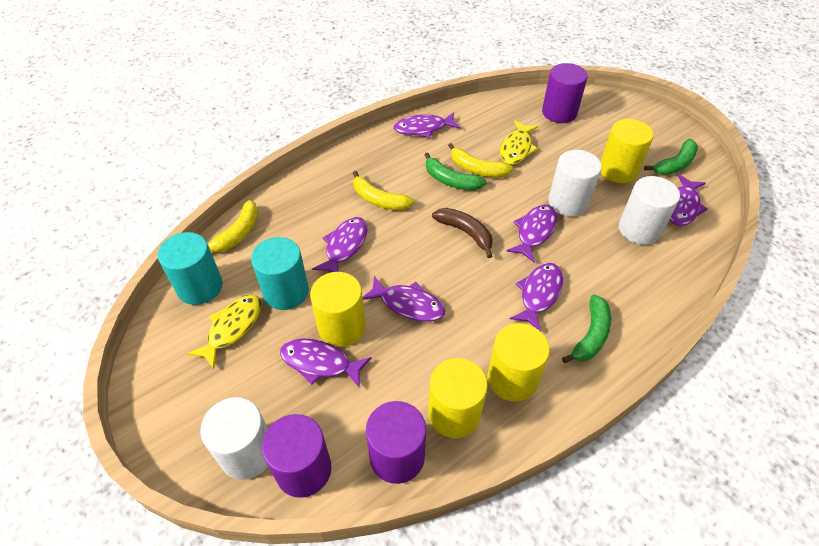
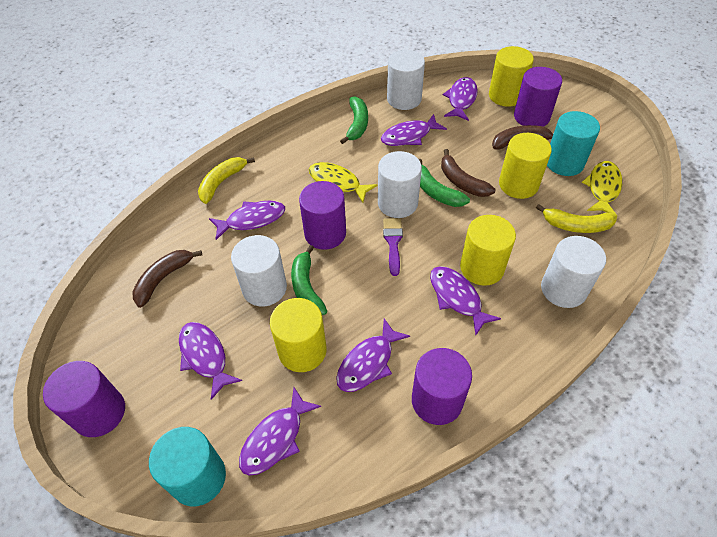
brown banana: [432,208,493,258] = 1 -> [132,250,202,308] [441,149,495,197] [492,125,553,149] = 3
purple brush: none = 0 -> [383,218,403,276] = 1
purple cylinder: [262,414,331,498] [366,401,426,484] [542,63,588,123] = 3 -> [43,361,125,437] [299,181,346,250] [412,348,472,425] [514,67,562,127] = 4
white cylinder: [200,397,268,480] [548,150,602,216] [619,176,680,245] = 3 -> [231,235,287,306] [378,151,422,218] [387,50,425,110] [541,236,606,308] = 4
yellow banana: [208,200,258,252] [353,171,414,210] [448,143,513,177] = 3 -> [198,157,255,204] [536,204,617,233] = 2

